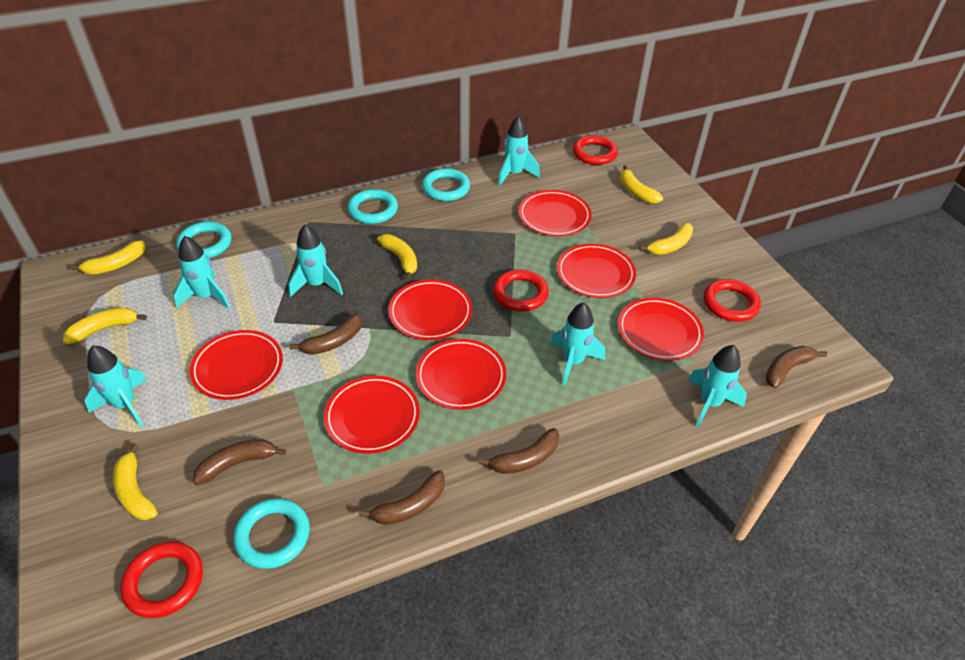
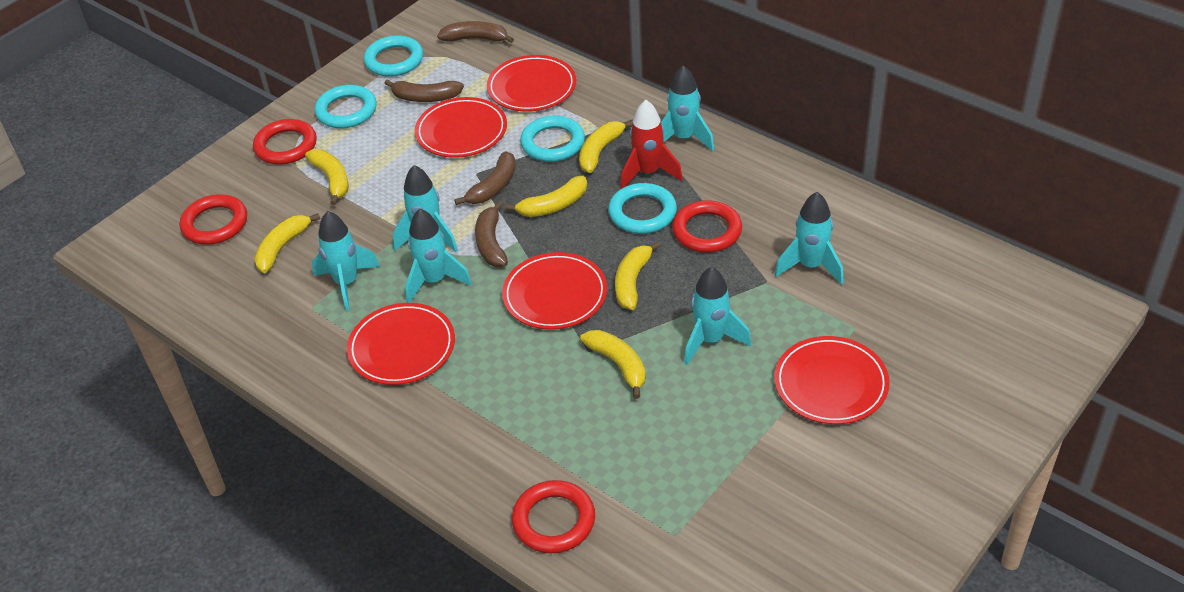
brown banana: [193,439,287,485] [289,313,362,355] [359,470,445,525] [479,428,560,474] [765,346,827,389] = 5 -> [385,79,464,102] [437,21,514,43] [454,151,516,205] [475,201,508,267] = 4
red plate: [190,330,283,400] [324,376,420,454] [388,280,472,340] [416,339,506,410] [519,190,592,236] [557,244,636,298] [618,298,704,361] = 7 -> [347,303,455,385] [415,97,507,158] [487,55,576,112] [502,252,607,330] [774,336,890,424] = 5
red rocket: none = 0 -> [620,100,683,189] = 1

